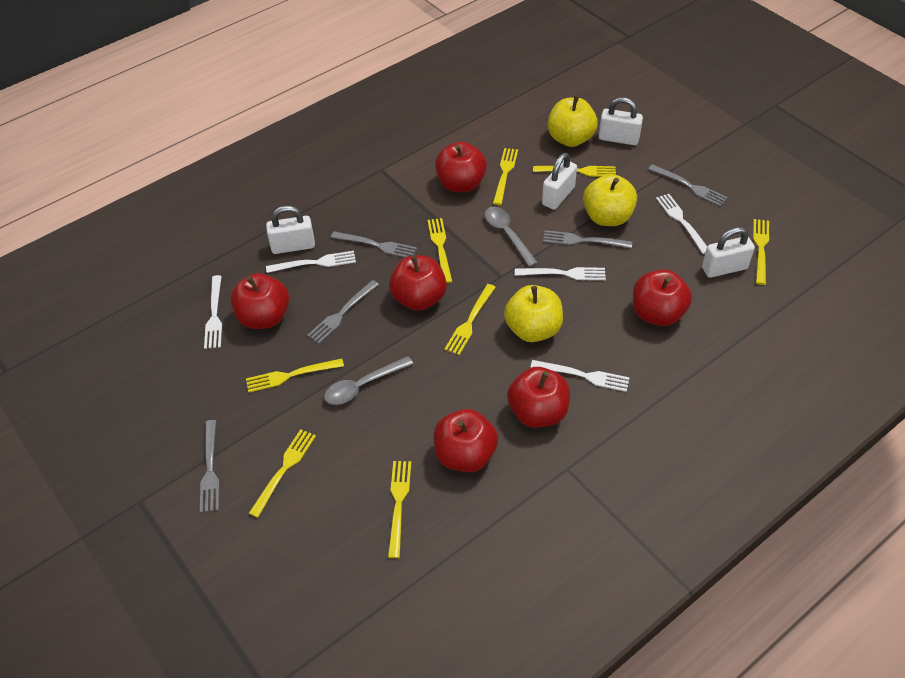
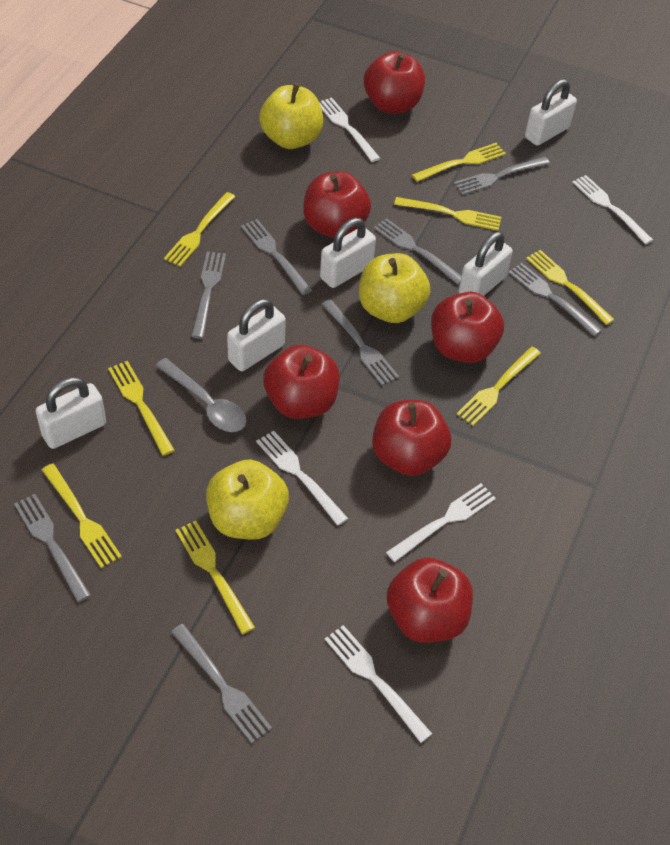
grey fork: [200,420,219,513] [307,280,379,344] [331,231,417,257] [543,230,632,248] [648,164,728,207] = 5 -> [14,494,91,602] [171,624,272,744] [191,252,226,339] [241,219,312,295] [322,299,399,386] [374,218,461,285] [454,157,550,195] [508,263,602,336] = 8
grey spoon: [324,356,413,405] [485,207,538,267] = 2 -> [156,358,246,432] = 1
white padlock: [266,205,315,254] [542,153,577,210] [599,97,643,145] [702,227,755,278] = 4 -> [36,377,106,449] [227,299,286,371] [320,218,376,288] [458,232,513,296] [525,79,577,146] = 5

